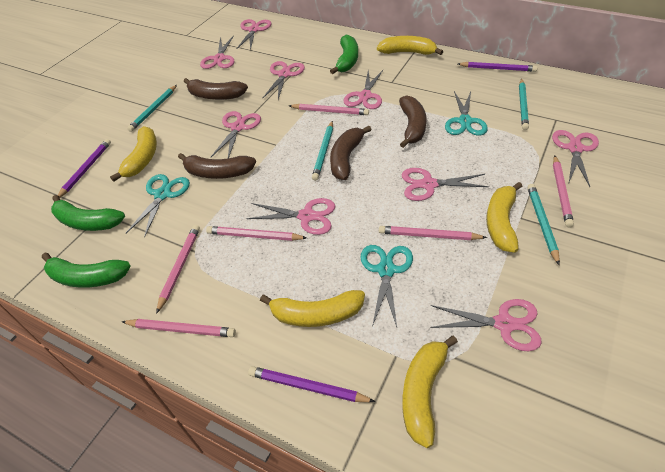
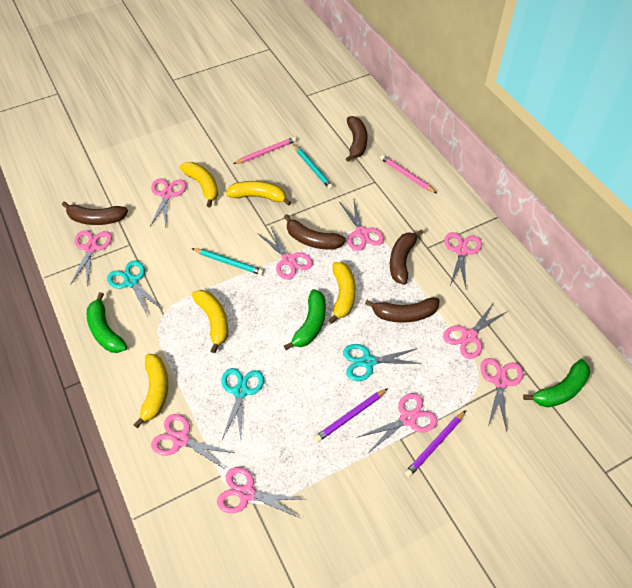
brown banana: [178,153,256,179] [184,78,248,100] [330,126,372,180] [399,95,427,148] = 4 -> [62,202,128,225] [284,214,346,250] [346,116,367,162] [365,297,440,323] [390,230,423,285] = 5
pink pencil: [122,319,236,337] [156,225,200,314] [206,226,307,241] [289,104,369,115] [379,226,487,240] [553,155,574,228] = 6 -> [233,137,296,164] [380,155,437,193] = 2
pink scissors: [200,35,235,69] [211,111,261,158] [237,19,272,51] [246,198,335,235] [263,61,305,100] [344,70,383,109] [401,168,489,201] [430,299,542,351] [552,130,599,187] = 9 -> [70,230,112,285] [150,178,186,228] [151,414,235,470] [217,467,304,518] [257,227,313,280] [339,198,384,251] [358,393,438,454] [443,302,508,359] [444,232,482,287] [480,358,523,431] = 10
purple pencil: [58,139,111,198] [248,366,376,402] [458,62,538,72] = 3 -> [314,388,388,442] [405,410,466,477] = 2
turquoise pencil: [127,85,177,132] [312,121,333,181] [519,78,529,130] [527,184,560,265] = 4 -> [191,248,264,275] [294,144,333,190] = 2

